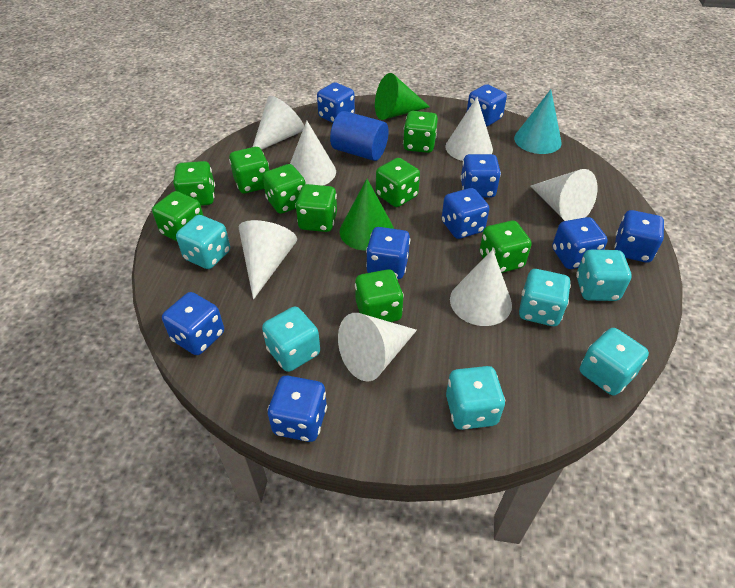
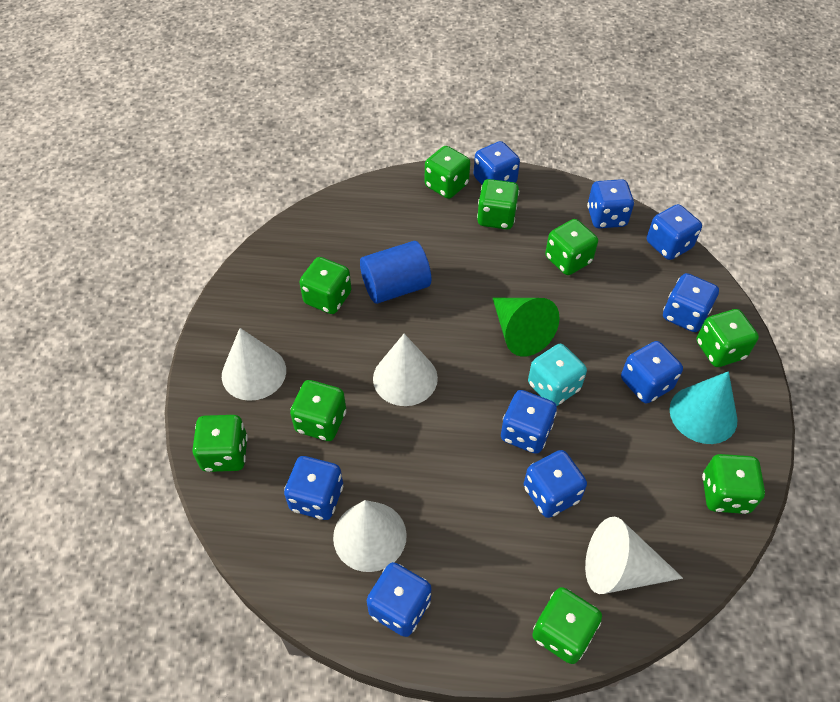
green cone: [340,179,394,251] [375,73,430,120] = 2 -> [493,298,560,357] = 1
turquoise dice: [176,215,230,269] [262,307,320,372] [446,366,505,430] [519,269,571,326] [576,250,632,301] [580,328,649,395] = 6 -> [528,344,587,406] = 1
white cone: [239,220,297,300] [253,96,304,150] [290,121,336,186] [338,313,417,382] [445,97,493,161] [450,249,512,326] [531,169,598,221] = 7 -> [222,328,286,401] [333,500,407,572] [373,334,438,406] [585,517,683,594] = 4

